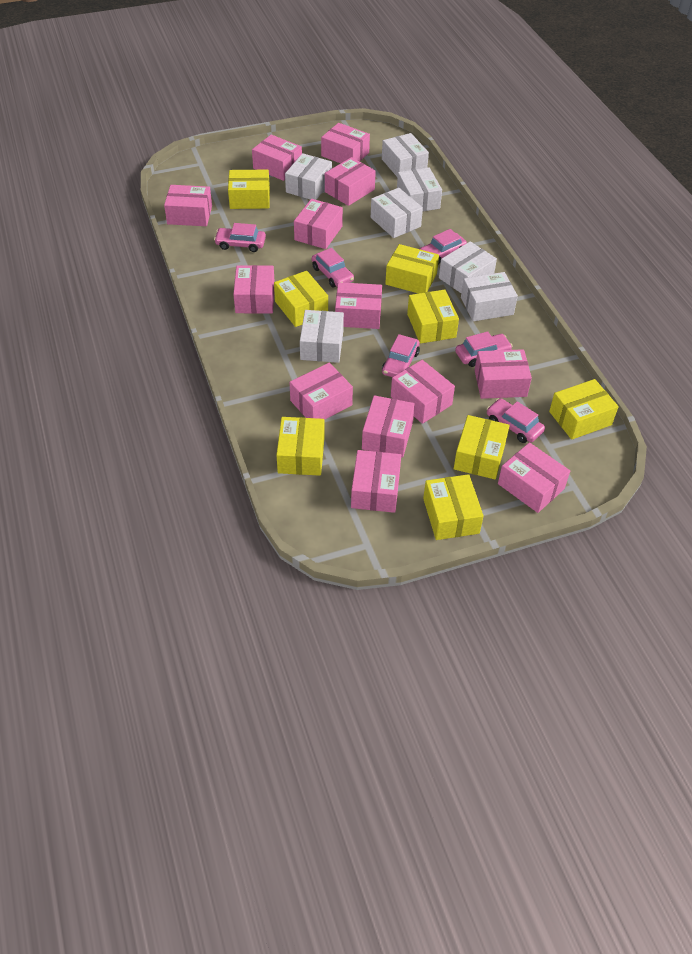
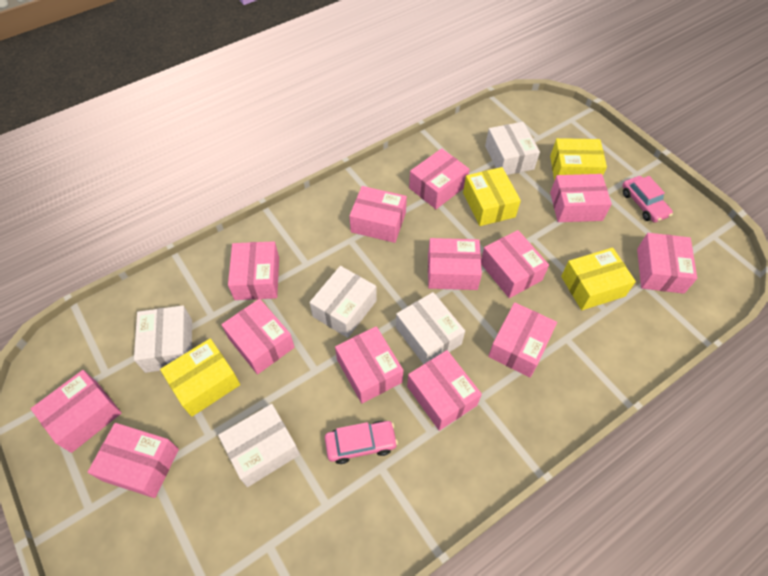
pink car: [214,223,266,252] [312,248,354,288] [382,334,420,377] [420,229,467,264] [455,331,513,367] [487,398,545,443] = 6 -> [325,421,398,464] [622,176,673,223] = 2
white box: [285,153,332,200] [300,310,344,363] [371,188,423,238] [382,133,429,178] [397,167,442,212] [439,241,497,293] [461,272,518,321] = 7 -> [134,305,192,373] [218,404,300,487] [309,266,377,338] [396,292,465,364] [485,122,540,175] = 5
yellow box: [228,170,270,209] [274,271,328,327] [277,417,325,476] [385,244,439,294] [407,290,459,344] [423,474,484,540] [454,415,510,480] [549,379,619,440] = 8 -> [160,338,240,417] [463,167,521,226] [550,138,607,181] [561,248,636,310] = 4

